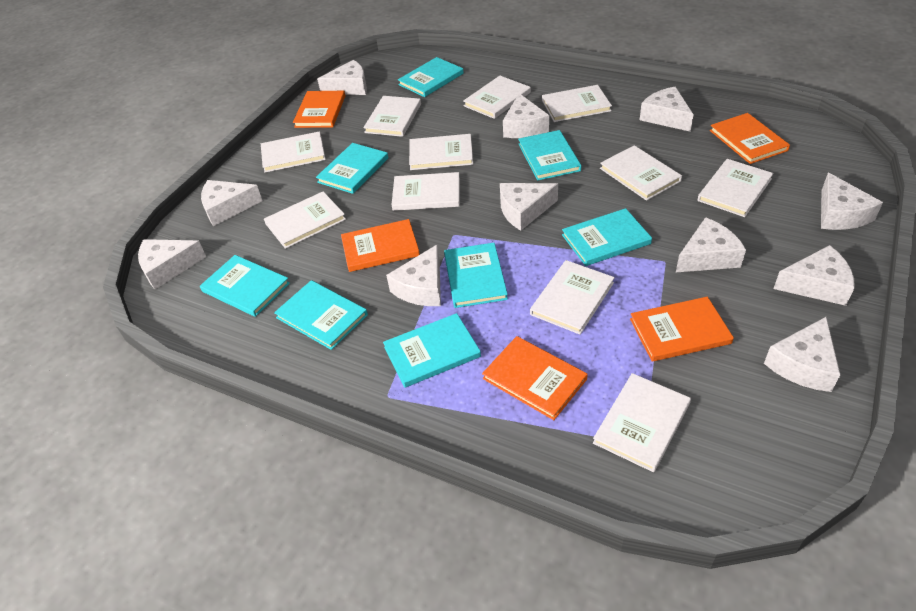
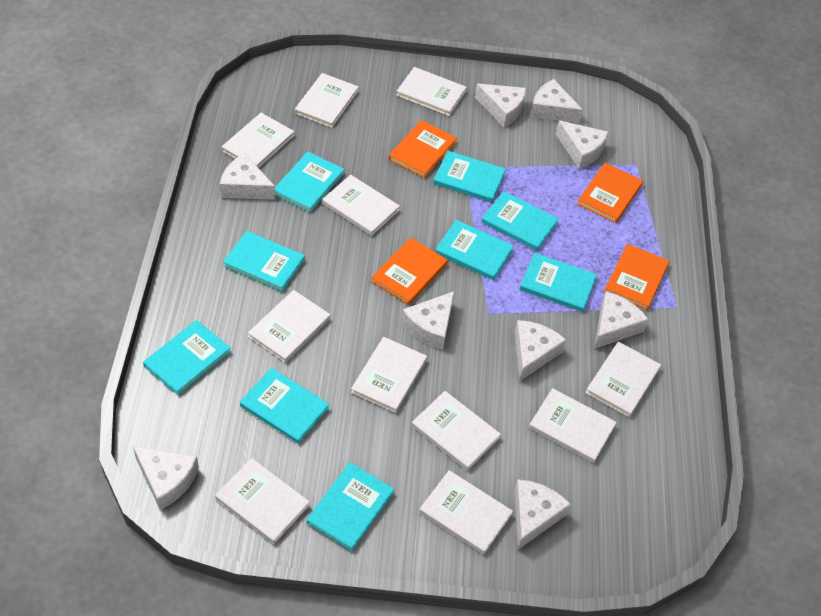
orange book: [293,91,345,128] [341,219,420,272] [482,336,588,420] [630,297,734,362] [710,113,790,164] = 5 -> [371,237,448,305] [389,120,457,178] [577,163,643,223] [604,244,669,310] = 4
turquoise book: [200,255,290,317] [274,280,368,350] [316,143,388,194] [383,313,481,388] [398,57,464,97] [444,243,508,308] [518,130,581,180] [562,208,652,266] = 8 -> [143,320,231,395] [223,231,305,292] [240,368,329,444] [275,152,344,213] [306,462,394,551] [433,151,506,203] [435,220,514,280] [481,191,559,251] [520,253,597,312] = 9
white cheese: [138,239,206,289] [201,180,263,226] [317,60,367,95] [386,245,441,306] [500,183,558,231] [503,93,549,138] [640,87,694,132] [676,217,746,272] [764,317,840,392] [773,245,855,306] [821,173,883,230] = 11 -> [133,446,199,510] [220,153,275,200] [401,291,455,350] [475,84,526,127] [514,320,566,381] [514,480,571,550] [530,79,583,123] [556,121,609,169] [594,292,649,349] = 9

